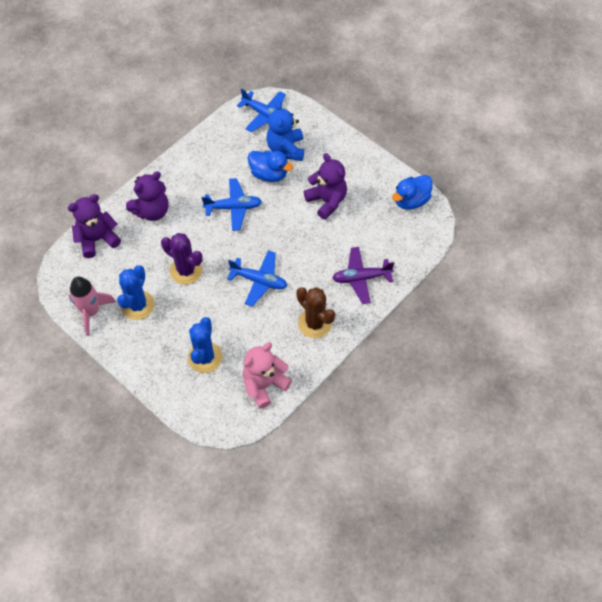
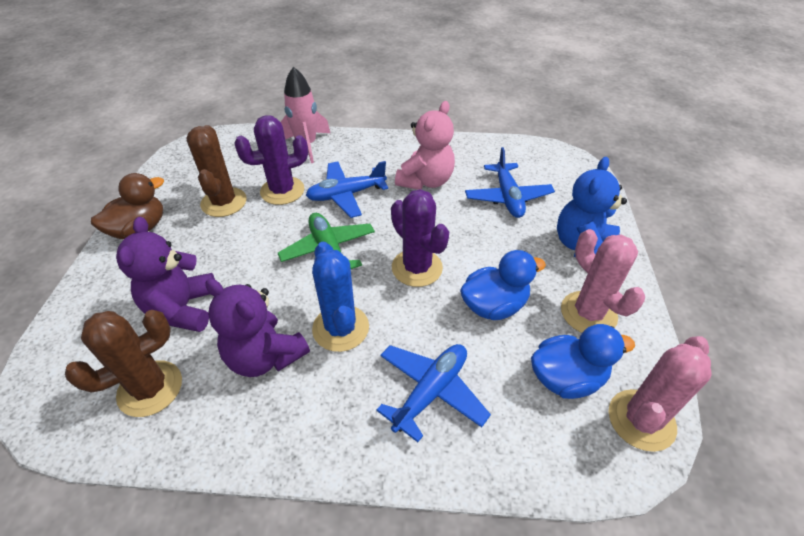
blue cactus: [117,265,155,320] [188,317,223,373] = 2 -> [312,242,369,352] = 1
brown cactus: [296,287,335,338] = 1 -> [65,310,182,417] [186,125,247,217] = 2
brown duck: none = 0 -> [91,173,164,239] = 1
green plane: none = 0 -> [278,213,375,269] = 1
pink cactus: none = 0 -> [561,229,645,333] [609,336,712,452] = 2
purple cactus: [161,233,203,285] = 1 -> [234,115,308,205] [391,189,449,287] = 2
purple plane: [333,247,395,304] = 1 -> none = 0
purple teddy bear: [68,194,121,258] [126,171,168,221] [304,153,347,220] = 3 -> [116,217,215,332] [205,279,310,377] = 2

